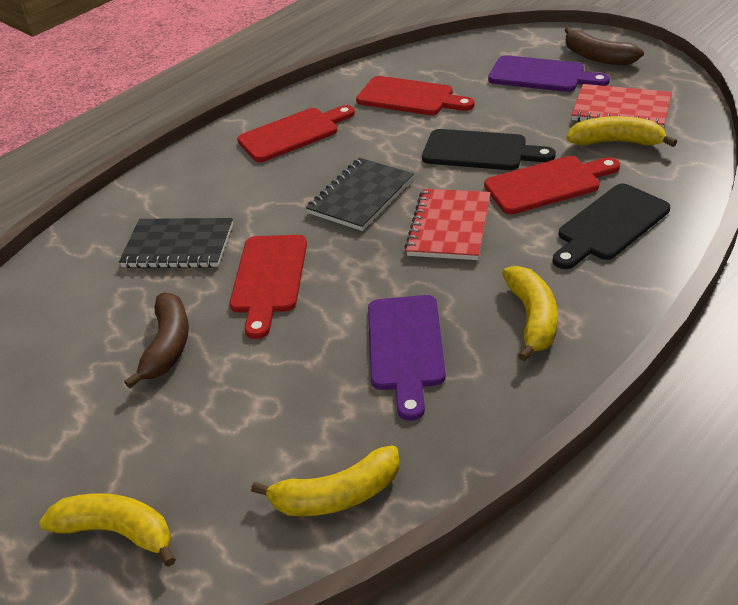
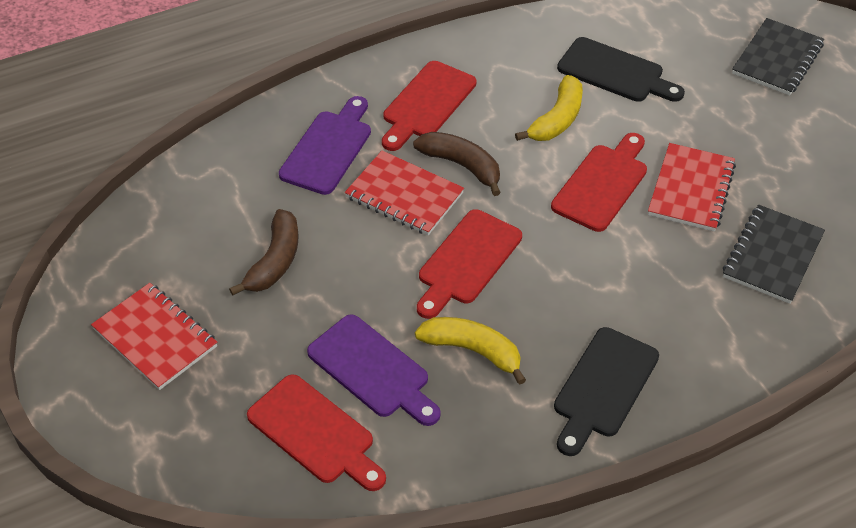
red notebook: [405,189,491,260] [572,84,672,128] = 2 -> [91,283,217,390] [345,151,464,235] [648,143,736,232] = 3
yellow banana: [39,493,176,567] [251,446,400,516] [502,266,558,361] [567,116,677,147] = 4 -> [415,317,526,385] [515,75,583,141] = 2

